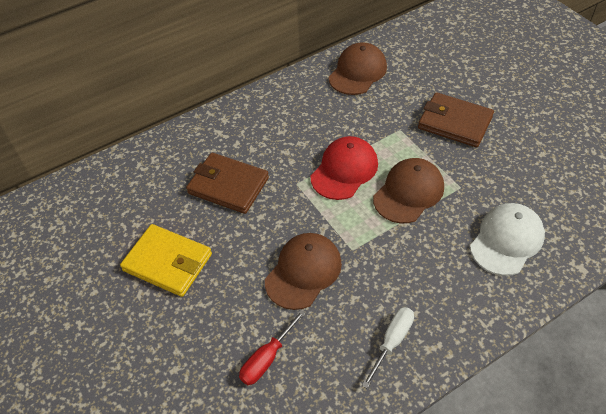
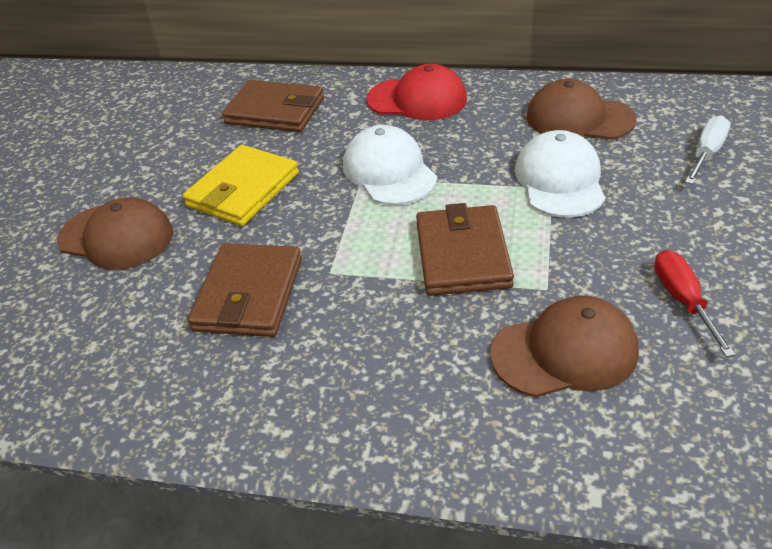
brown wallet: [186,153,269,214] [418,92,494,148] = 2 -> [188,243,302,337] [222,80,324,132] [416,203,514,296] = 3
white cap: [470,203,545,276] = 1 -> [343,125,437,205] [515,130,605,218] = 2

